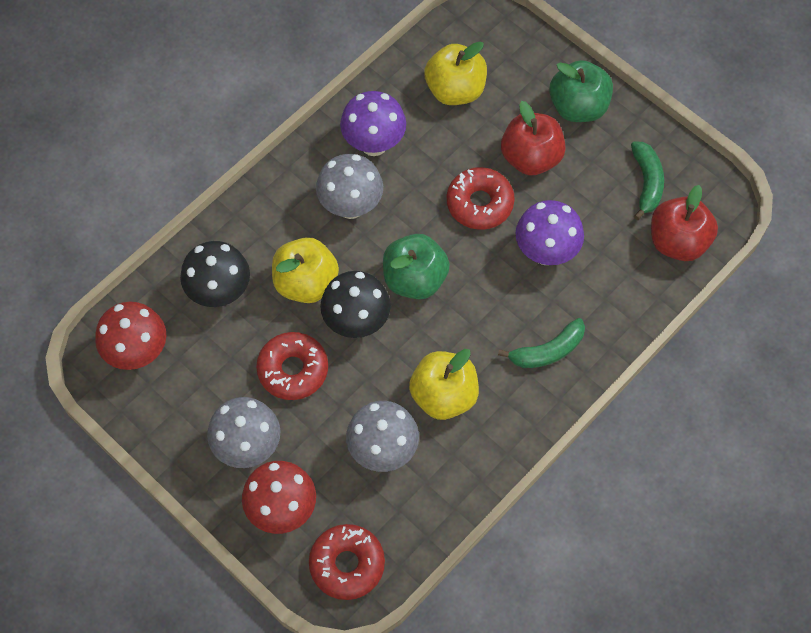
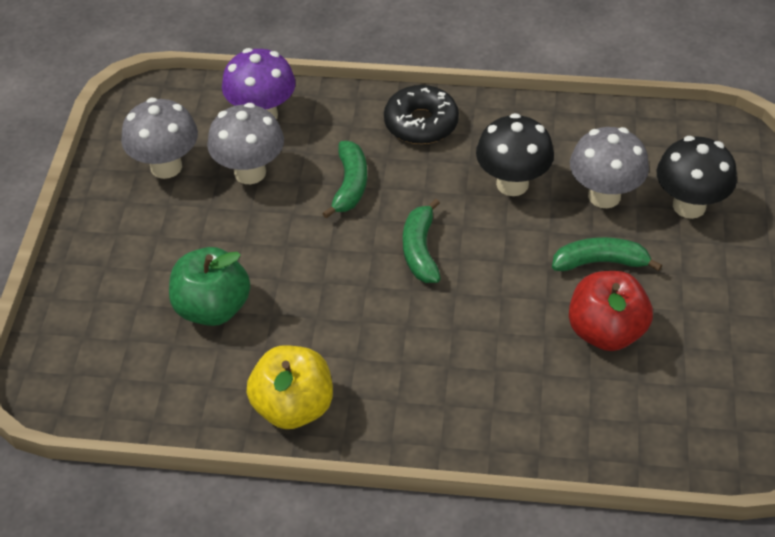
black donut: none = 0 -> [384,85,459,144] = 1
green apple: [383,234,450,299] [549,60,613,122] = 2 -> [169,247,250,326] = 1
green banana: [498,318,585,368] [631,141,664,220] = 2 -> [322,141,367,219] [403,198,441,283] [552,237,662,271] = 3
purple mushroom: [340,91,406,156] [515,200,584,265] = 2 -> [222,48,296,120] = 1
red apple: [501,101,566,176] [651,185,718,261] = 2 -> [569,271,653,351] = 1
red donut: [256,332,328,400] [309,524,385,600] [447,167,515,230] = 3 -> none = 0
red mushroom: [95,302,166,370] [242,461,316,534] = 2 -> none = 0
yellow apple: [272,237,339,303] [409,349,479,420] [424,41,487,105] = 3 -> [246,345,333,429] = 1

